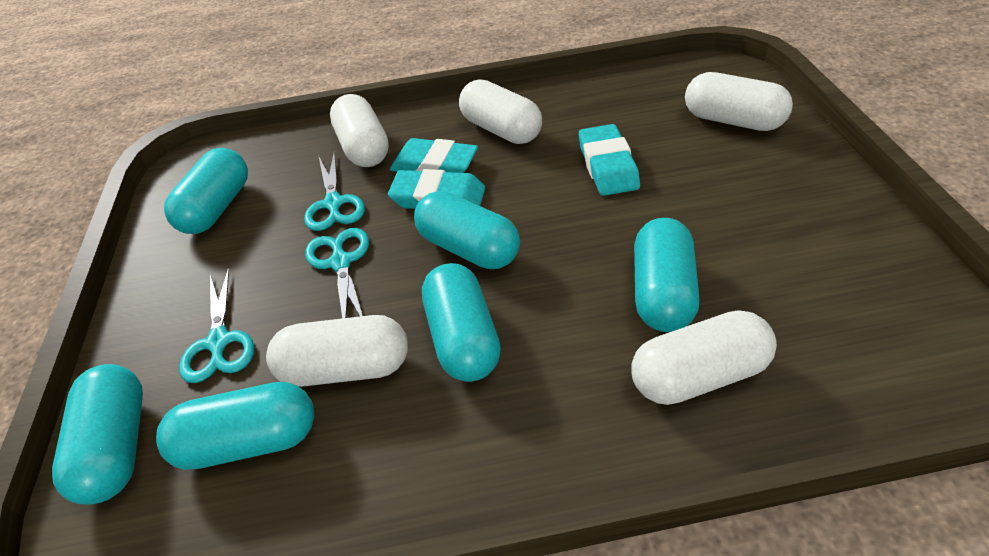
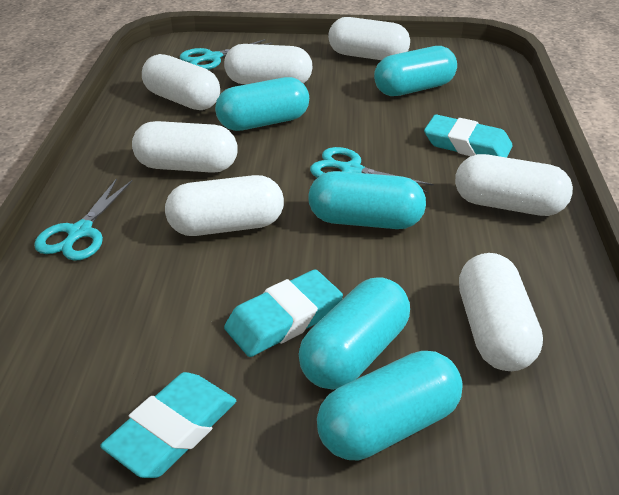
turquoise capsule: [52,364,143,505] [156,382,314,470] [164,148,248,234] [414,191,520,269] [422,263,501,382] [634,218,699,332] = 6 -> [215,77,309,131] [298,277,410,390] [309,171,426,229] [317,351,463,461] [374,46,457,96] = 5
white capsule: [266,315,408,387] [330,94,389,167] [459,79,542,144] [632,310,777,405] [685,72,793,131] = 5 -> [132,121,238,173] [142,54,220,110] [165,175,284,236] [224,44,312,84] [328,17,410,60] [455,154,573,216] [459,253,543,371] = 7

